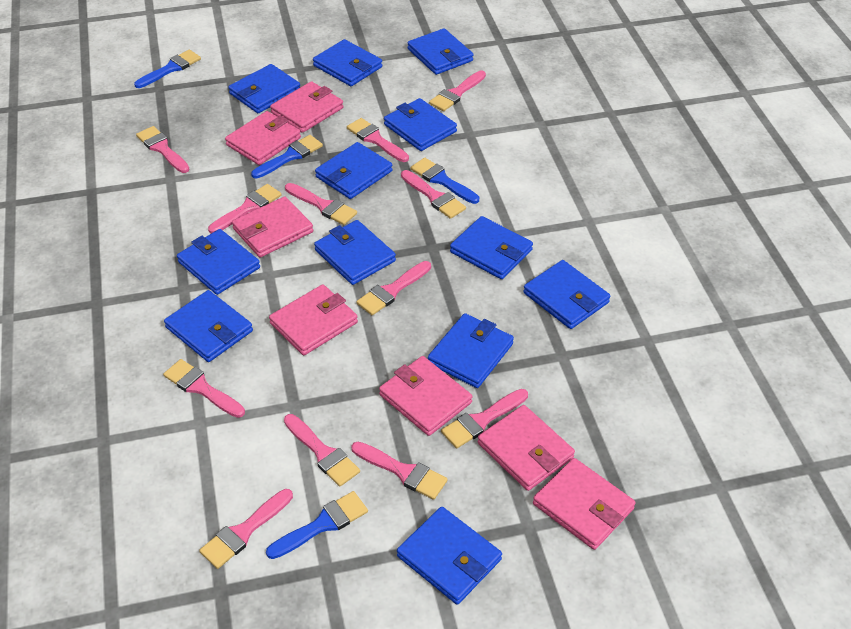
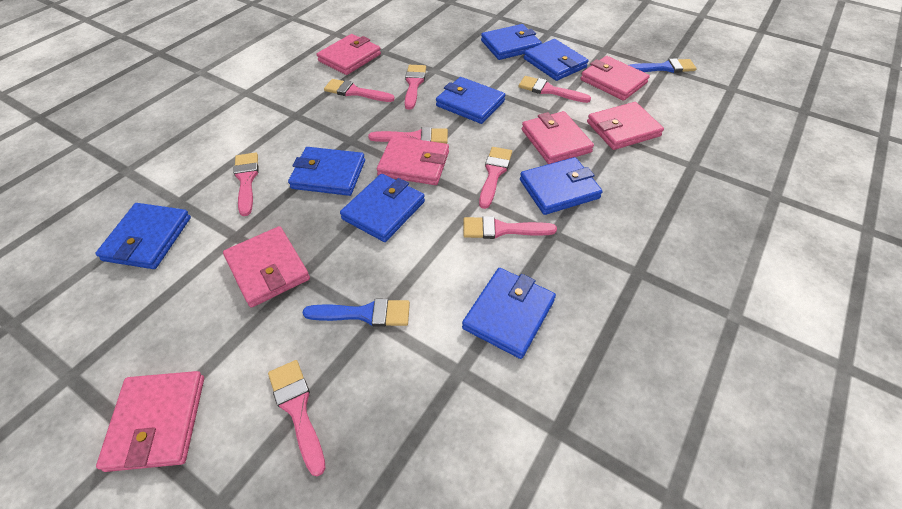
blue brush: [134,50,201,88] [251,135,323,178] [266,491,368,559] [411,158,479,204] = 4 -> [302,299,410,327] [629,58,697,73] = 2
blue wallet: [164,290,253,362] [177,229,260,295] [228,64,300,113] [313,39,382,86] [314,220,396,285] [315,142,393,199] [384,98,457,151] [397,507,502,605] [408,28,473,75] [428,313,514,388] [450,216,533,279] [523,260,610,329] = 12 -> [95,203,191,269] [288,147,365,196] [340,174,425,242] [436,77,505,124] [462,268,556,359] [481,24,542,60] [520,157,603,215] [524,39,588,81] = 8
pink brush: [136,126,189,173] [163,359,245,418] [199,489,293,569] [208,184,281,233] [284,414,360,487] [285,183,357,225] [347,118,409,162] [351,442,448,500] [356,261,431,315] [401,170,466,219] [429,71,486,111] [441,389,528,448] = 12 -> [233,153,259,216] [268,360,326,477] [324,79,395,102] [368,127,448,144] [405,65,426,110] [463,216,557,239] [479,147,512,209] [518,76,591,103] = 8

